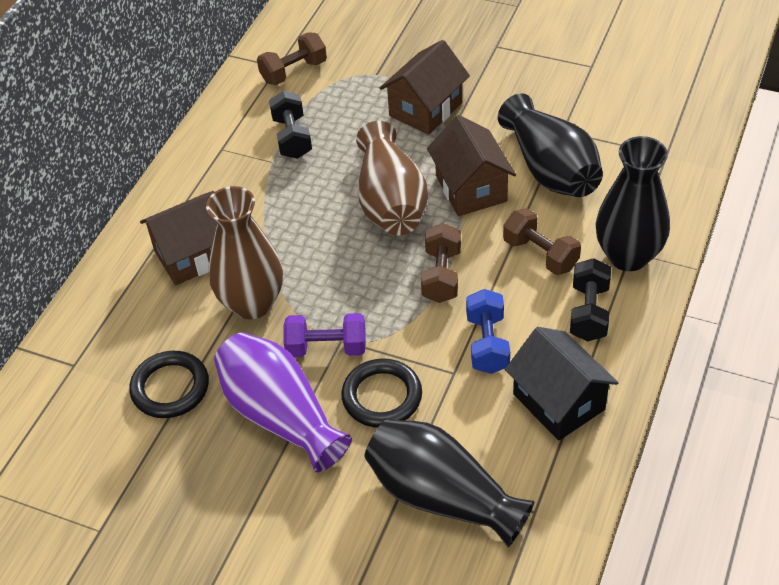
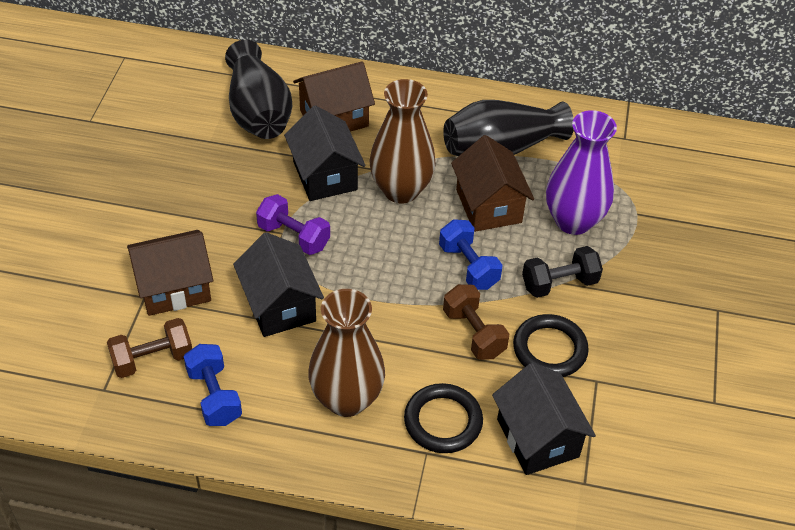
black dumbbell: [269,91,312,159] [570,258,611,341] = 2 -> [522,246,603,298] = 1
black house: [505,327,619,441] = 1 -> [233,232,324,337] [284,105,366,201] [492,363,596,475] = 3
black vase: [364,419,535,548] [498,93,603,197] [596,136,670,271] = 3 -> [225,40,292,139] [443,100,574,156] = 2
blue dumbbell: [466,289,510,374] = 1 -> [184,344,242,426] [439,219,503,290] = 2
brown dumbbell: [257,32,327,85] [421,223,461,303] [503,208,581,275] = 3 -> [107,318,192,378] [443,284,509,360] = 2

